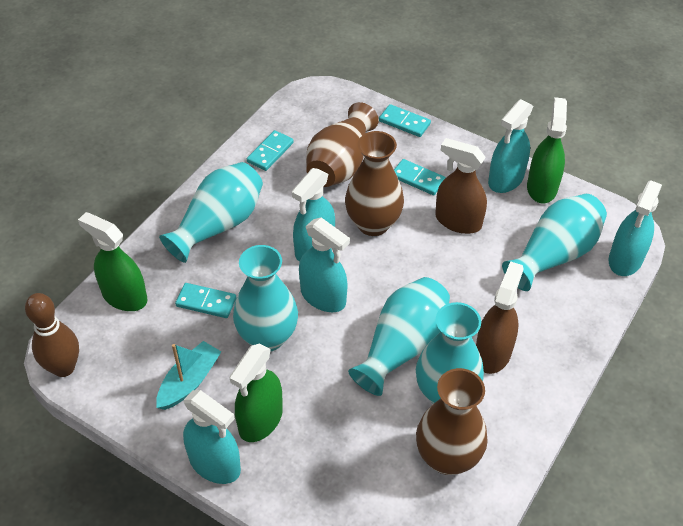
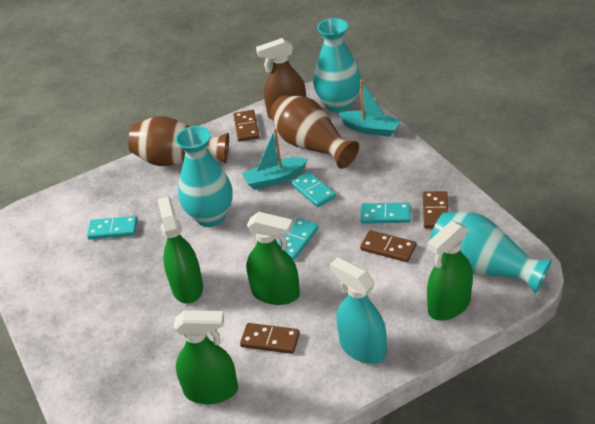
brown bowling pin: [25,293,79,377] = 1 -> none = 0
brown domino: none = 0 -> [233,110,259,142] [240,323,300,354] [360,230,416,262] [423,191,449,229] = 4
brown spray bottle: [435,138,487,234] [476,261,524,374] = 2 -> [256,38,306,120] = 1
brown vase: [306,102,379,187] [345,131,404,236] [416,368,488,475] = 3 -> [128,116,229,166] [270,95,359,169] = 2
green spray bottle: [78,212,147,311] [229,343,283,442] [527,97,567,203] = 3 -> [158,197,203,304] [174,310,238,404] [246,212,300,305] [427,221,473,321] = 4
turquoise boat: [156,341,221,410] = 1 -> [242,128,308,190] [338,80,401,137] = 2
turquoise spray bottle: [183,390,241,484] [292,168,335,262] [299,217,350,312] [488,99,533,193] [609,180,662,276] = 5 -> [330,257,387,364] = 1
turquoise vase: [159,162,263,263] [233,245,298,351] [348,277,450,396] [416,302,484,404] [502,194,607,291] = 5 -> [175,126,233,227] [313,18,361,113] [430,212,552,294] = 3

